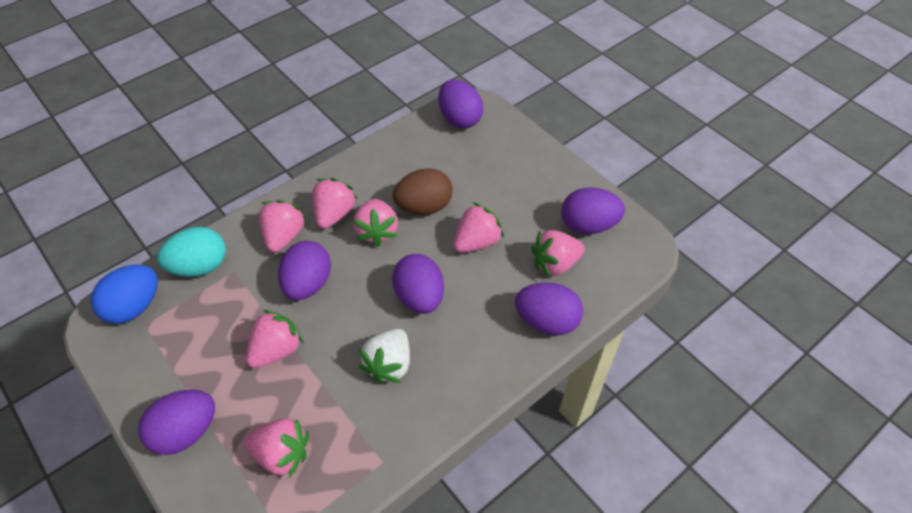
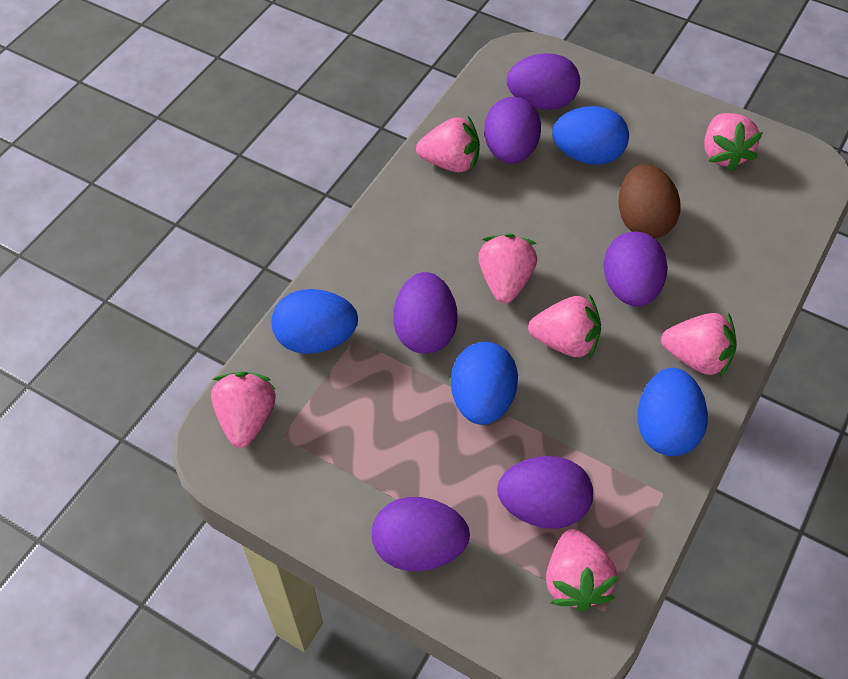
blue egg: [91,265,158,324] = 1 -> [271,289,358,354] [451,342,518,425] [552,106,629,165] [637,368,708,456] = 4
turquoise egg: [157,227,226,277] = 1 -> none = 0
white strawberry: [359,329,410,383] = 1 -> none = 0

